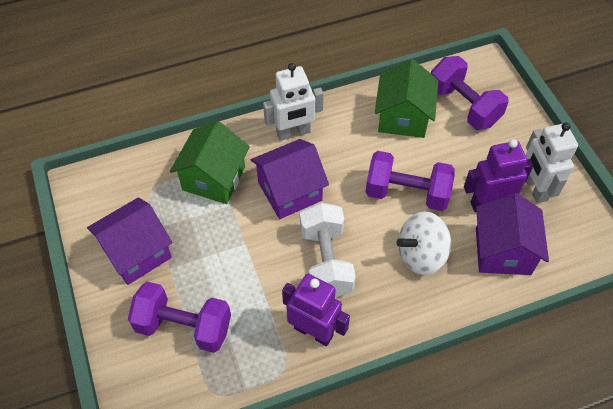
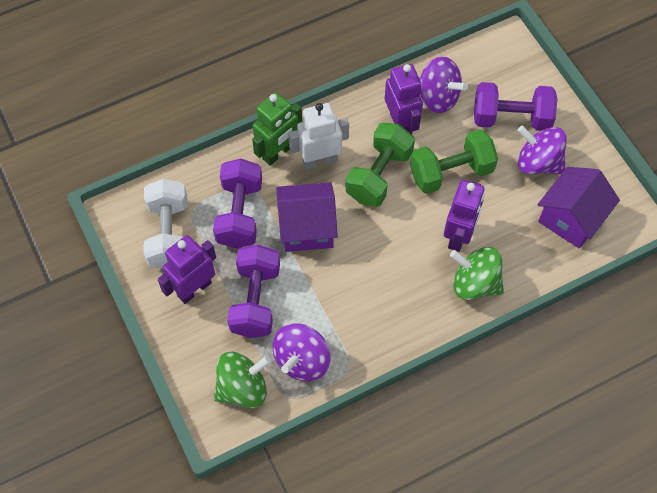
green dumbbell: none = 0 -> [345,123,415,207] [410,129,498,194] = 2
green house: [170,121,250,204] [375,59,438,138] = 2 -> none = 0
green robot: none = 0 -> [252,92,302,166] = 1
green spinning top: none = 0 -> [214,352,271,408] [450,247,504,300] = 2
purple house: [87,197,172,285] [251,139,329,219] [476,193,549,275] = 3 -> [276,182,338,252] [537,167,620,249] = 2
purple robot: [282,274,350,346] [464,139,533,212] = 2 -> [158,235,216,304] [385,64,423,134] [444,180,485,252] = 3
purple spinning top: none = 0 -> [273,323,330,381] [419,56,468,113] [517,125,567,174] = 3
white robot: [263,63,324,141] [526,122,578,203] = 2 -> [288,103,349,170] = 1
white spinning top: [396,211,451,275] = 1 -> none = 0

